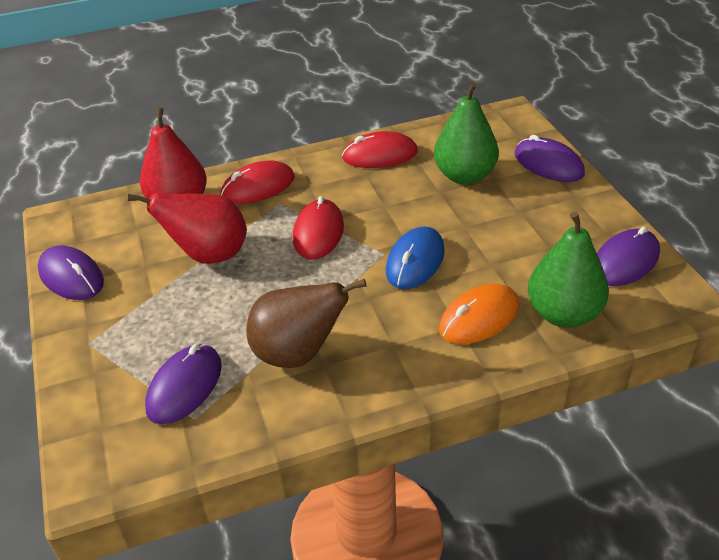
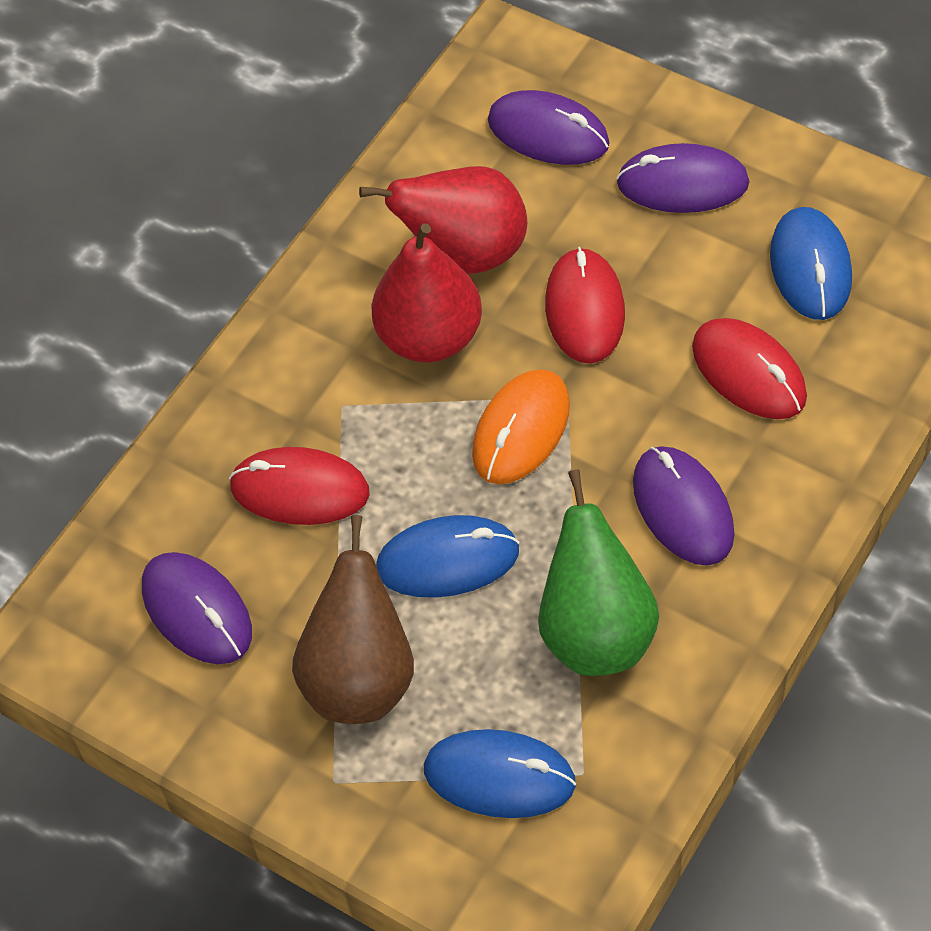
blue mouse: [386,227,445,289] = 1 -> [376,515,519,598] [424,729,576,818] [770,207,852,320] = 3
green pear: [434,82,499,185] [528,212,609,328] = 2 -> [538,469,659,676] = 1

